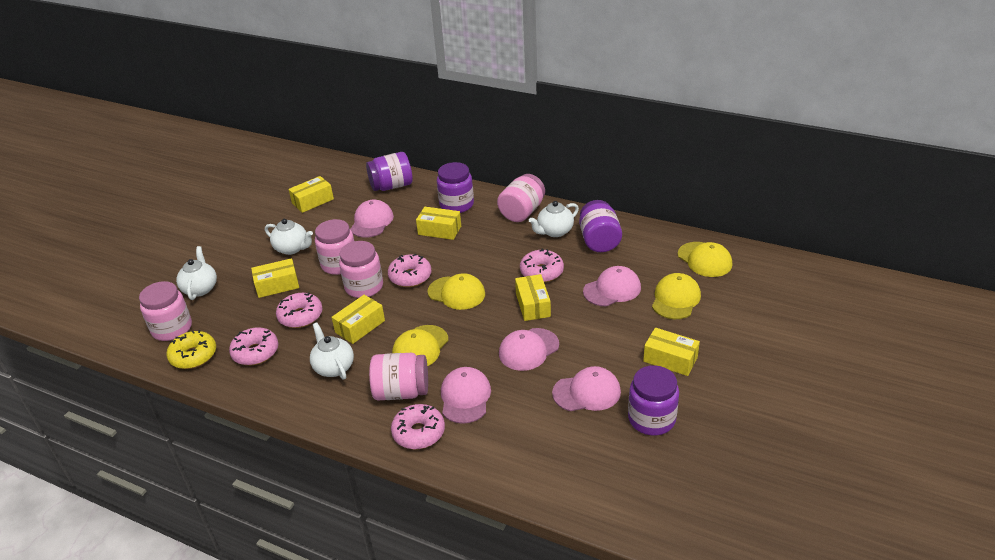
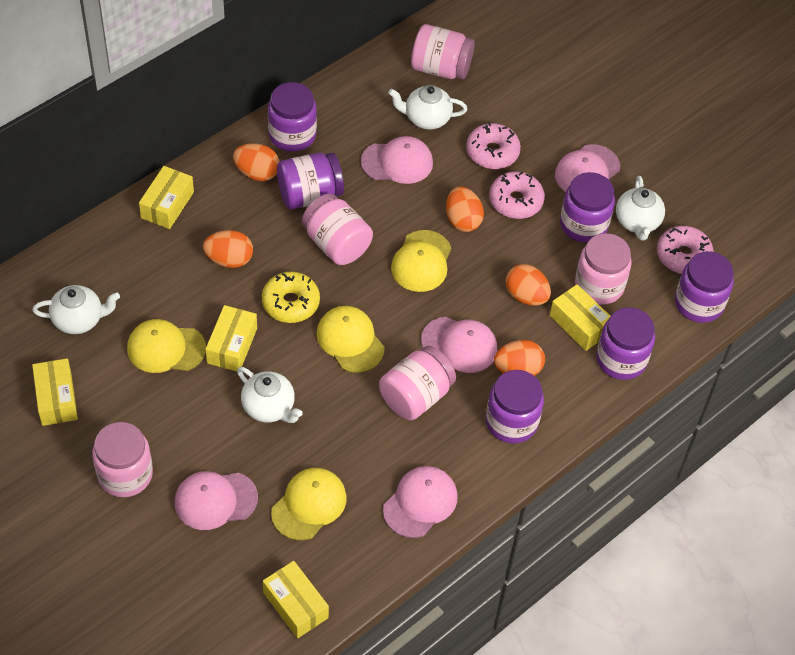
orange egg: none = 0 -> [203,230,253,268] [233,143,280,181] [446,187,484,232] [494,340,545,376] [506,264,551,306] = 5
pink donut: [229,327,278,365] [276,292,322,328] [388,254,432,287] [391,404,445,449] [520,248,564,283] = 5 -> [466,122,521,169] [489,171,545,219] [657,226,714,274] = 3
purple jar: [366,152,413,191] [437,162,474,213] [579,200,622,252] [628,365,679,435] = 4 -> [268,82,317,152] [277,152,344,209] [486,370,544,443] [560,172,615,243] [596,307,655,380] [675,251,734,323] = 6
yellow box: [251,258,299,298] [288,176,334,213] [331,295,385,344] [416,207,461,240] [515,274,551,321] [643,328,700,376] = 6 -> [32,358,78,426] [139,166,194,229] [206,305,257,372] [263,561,329,638] [550,284,610,351] = 5

